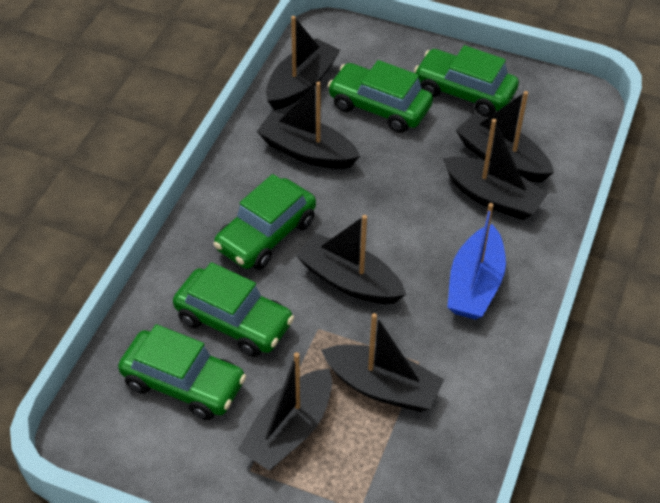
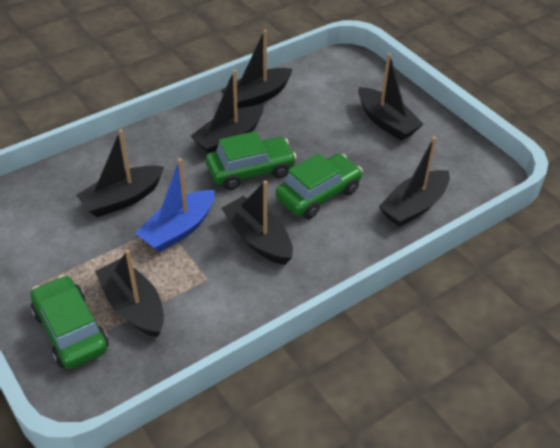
green car: [118,324,246,420] [173,262,294,357] [213,174,316,270] [327,60,433,133] [414,45,519,117] = 5 -> [30,275,109,369] [206,131,297,190] [276,154,363,219] = 3

